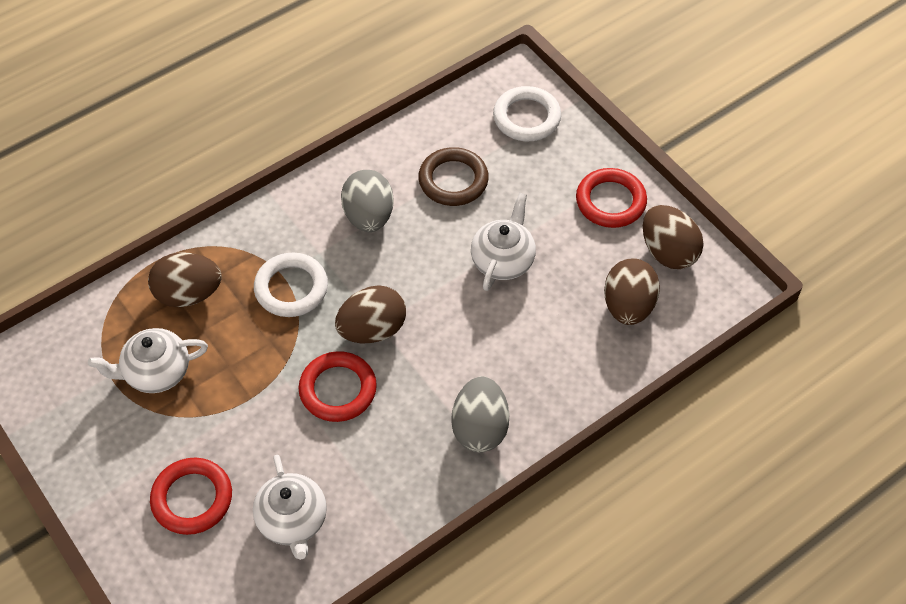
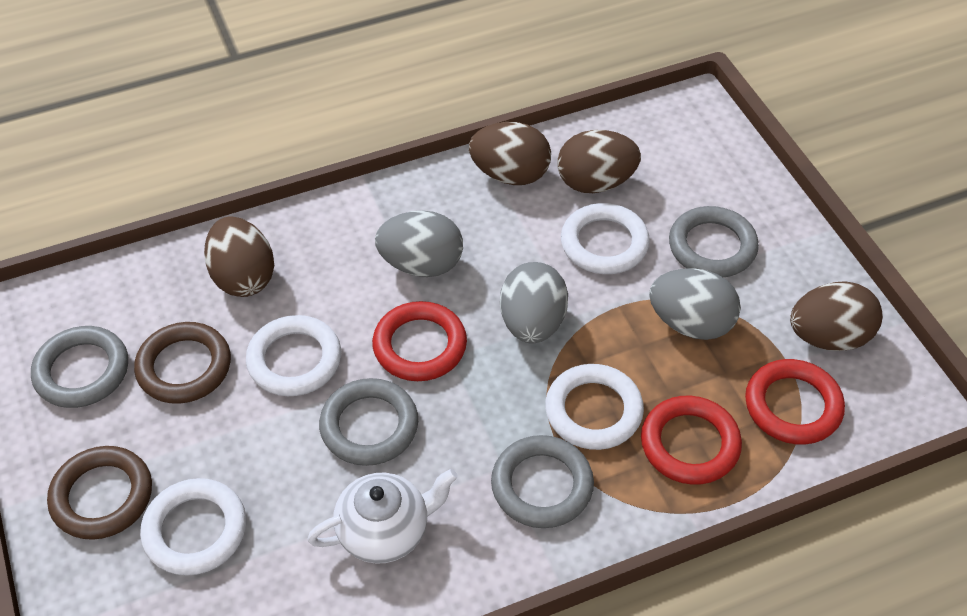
brown ring: [418,147,489,206] = 1 -> [47,446,152,540] [134,322,231,404] = 2
grey egg: [341,170,394,232] [451,376,510,452] = 2 -> [375,210,463,277] [500,262,568,343] [649,268,741,340] = 3
grey ring: none = 0 -> [31,326,128,408] [319,378,418,466] [491,435,594,528] [669,206,759,277] = 4
white ring: [254,253,328,317] [493,86,561,141] = 2 -> [140,478,246,576] [246,315,341,396] [545,364,644,450] [561,203,650,274] = 4
white teapot: [88,328,208,393] [253,455,327,560] [471,193,536,291] = 3 -> [307,469,458,564] = 1

